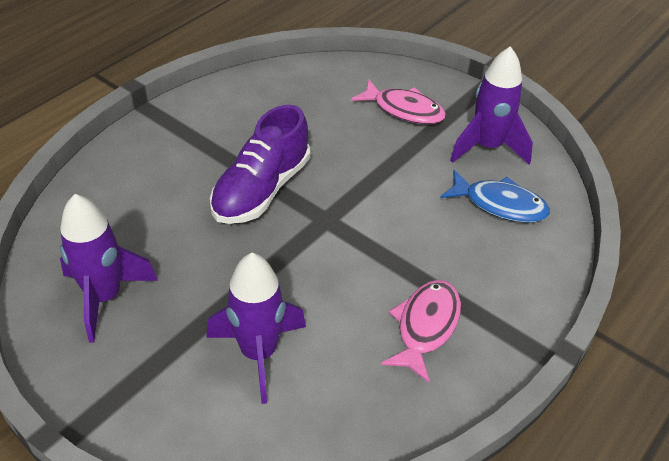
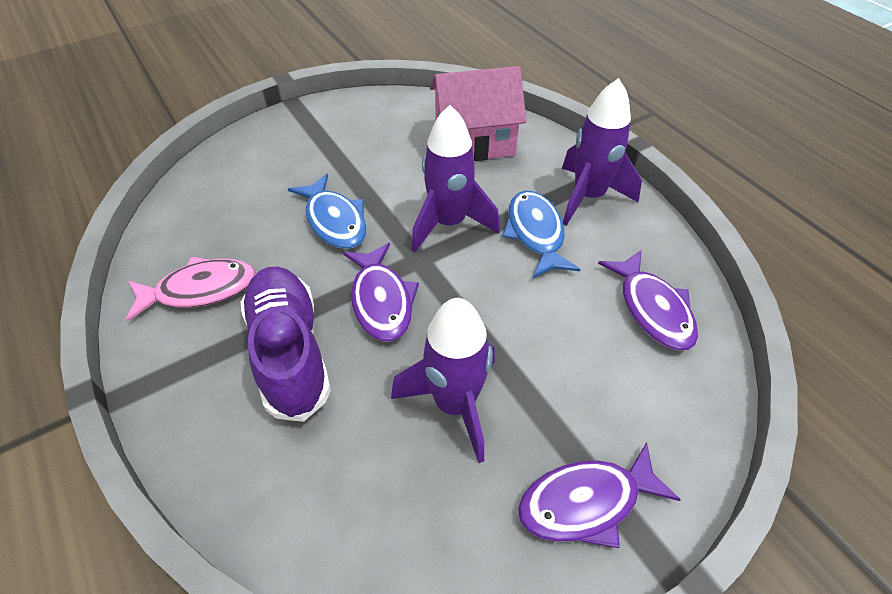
blue fish: [440,170,550,223] = 1 -> [288,174,367,249] [502,191,581,278] = 2
pink fish: [351,79,446,124] [381,280,461,384] = 2 -> [126,257,255,322] = 1
pink house: none = 0 -> [430,66,527,161] = 1
purple fish: none = 0 -> [343,243,419,341] [518,442,681,548] [598,250,698,351] = 3

